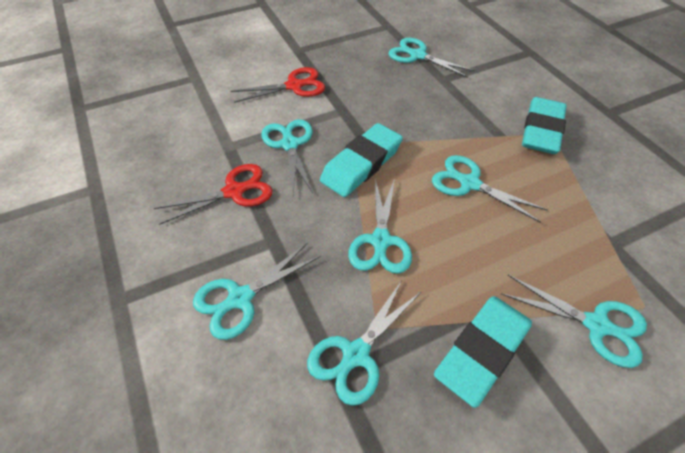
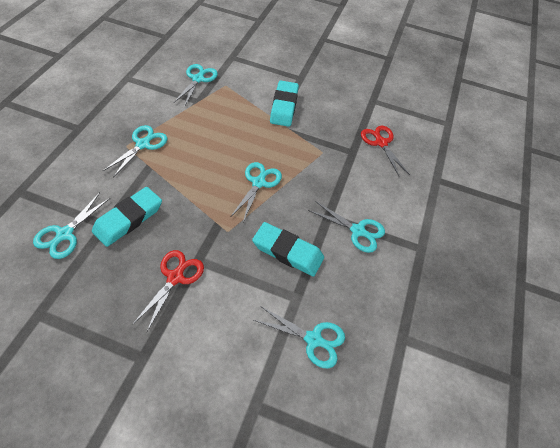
turquoise scissors: [193,243,320,340] [261,119,313,195] [307,280,422,406] [348,178,412,274] [389,38,475,78] [432,155,548,223] [501,275,647,368] = 7 -> [33,192,110,259] [103,125,167,178] [174,64,218,107] [231,162,282,222] [254,306,345,368] [308,201,385,253] = 6

